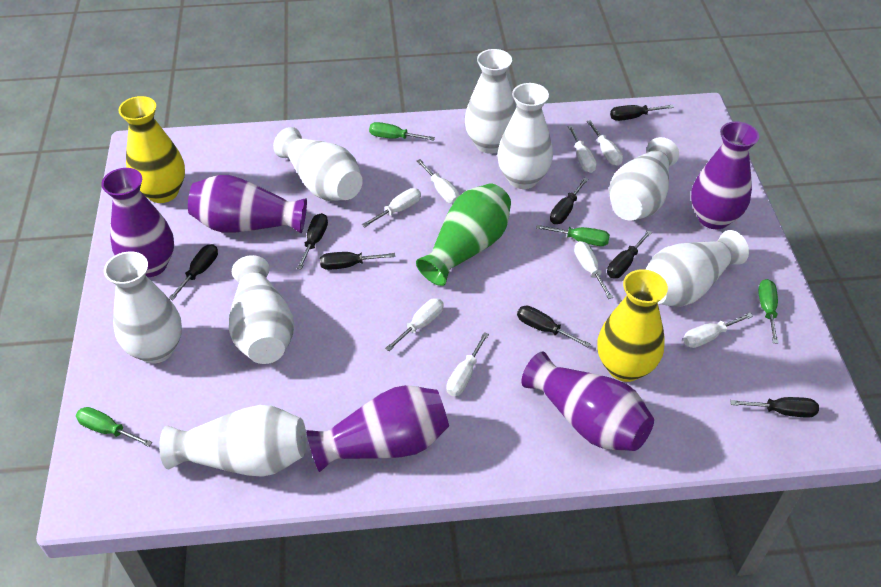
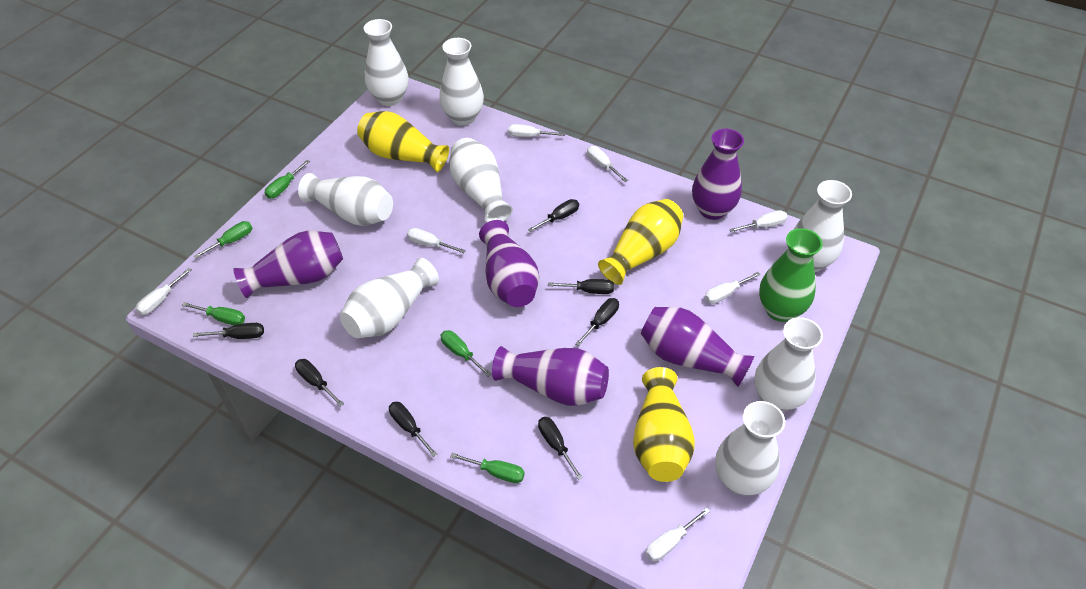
black screwdriver: [169,244,218,300] [297,213,328,270] [320,252,396,270] [517,306,590,348] [550,178,588,224] [607,230,652,278] [610,105,674,121] [730,397,819,418] = 8 -> [193,323,264,339] [295,359,344,407] [389,402,437,457] [528,199,579,232] [538,417,583,480] [548,279,614,294] [575,298,619,346] = 7
green screwdriver: [76,407,152,447] [369,122,435,140] [536,225,610,246] [758,279,779,344] = 4 -> [182,302,245,325] [194,221,252,259] [265,160,310,198] [441,330,491,377] [450,453,525,483] = 5
white screwdriver: [362,188,421,227] [385,298,444,351] [417,159,460,204] [447,332,489,396] [568,125,597,173] [574,241,613,299] [587,120,623,166] [683,313,753,348] = 8 -> [136,268,192,315] [407,228,466,253] [508,124,565,137] [587,146,628,182] [646,507,710,561] [704,272,761,304] [729,210,788,233] = 7
yellow vase: [118,96,185,203] [597,269,668,382] = 2 -> [357,111,449,172] [598,199,683,285] [633,367,695,482] = 3

